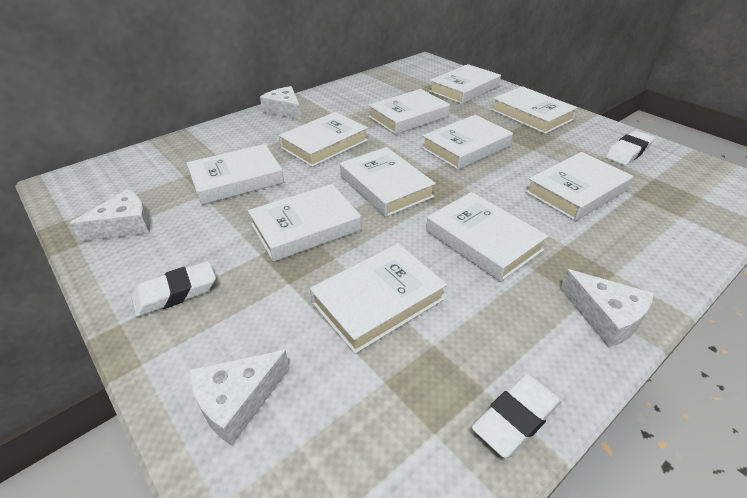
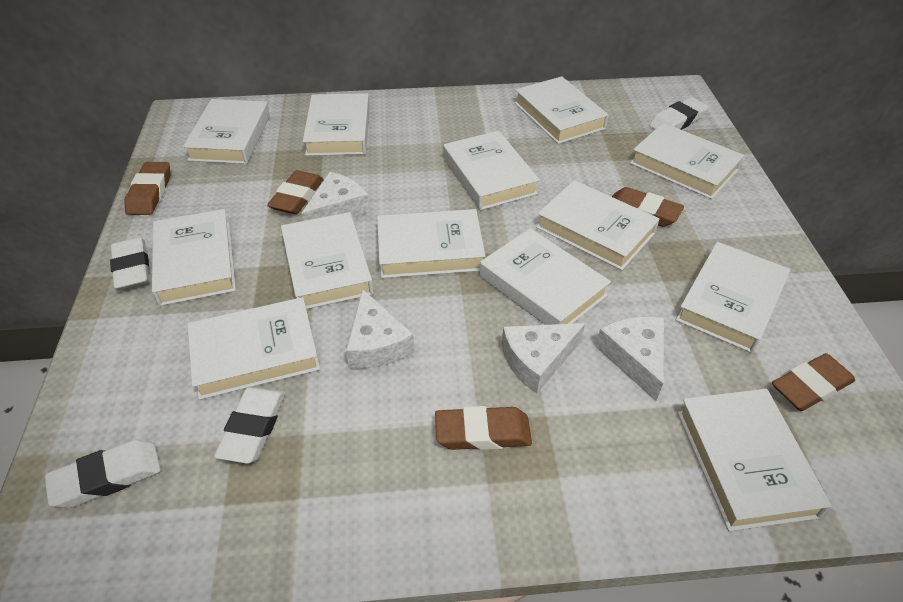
brown eraser: none = 0 -> [124,162,170,215] [267,170,324,214] [435,406,532,450] [612,187,684,227] [772,353,855,411] = 5
white book: [187,144,284,205] [248,184,361,262] [279,112,368,167] [310,244,447,354] [340,147,436,217] [368,89,450,135] [422,115,513,170] [426,192,549,282] [429,64,501,104] [491,86,578,134] [526,152,633,221] = 11 -> [152,209,236,306] [183,99,270,164] [187,297,320,400] [281,212,374,309] [303,93,370,156] [377,209,485,278] [443,131,540,210] [480,228,611,325] [515,76,609,144] [536,180,660,270] [630,123,744,199] [676,242,790,353] [677,389,831,531] = 13
white eraser: [132,261,216,317] [472,374,562,458] [605,130,655,165] = 3 -> [45,440,161,508] [110,237,150,290] [214,386,286,464] [649,97,709,130] = 4

